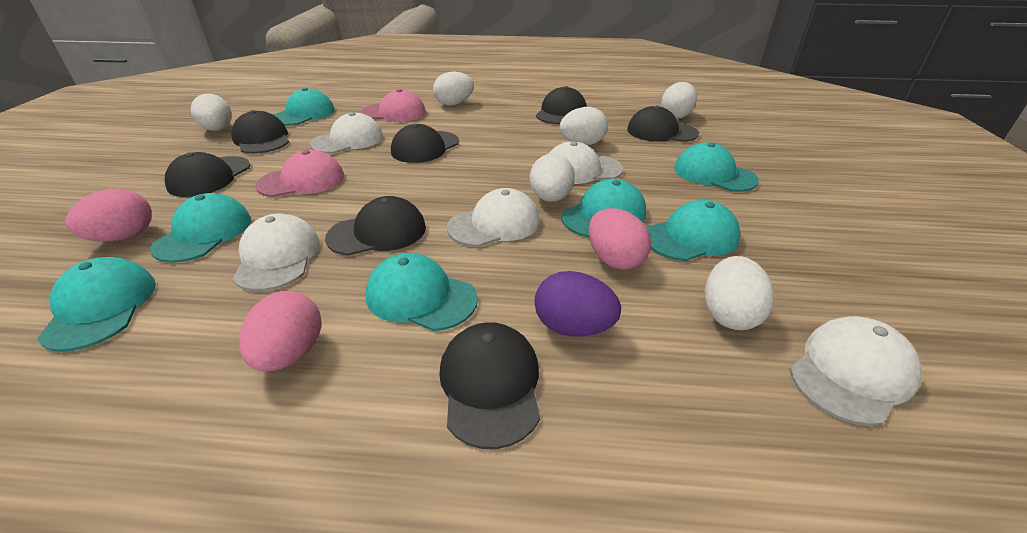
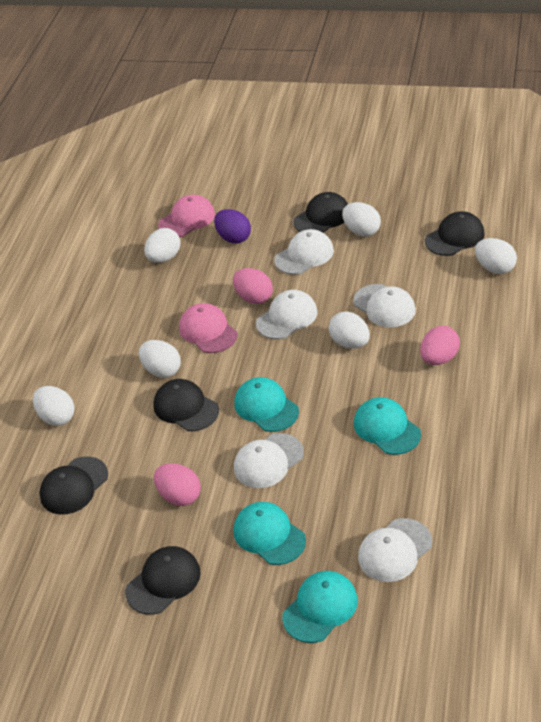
black cap: [165,152,250,197] [231,110,289,154] [325,196,426,256] [391,124,459,163] [439,322,540,449] [536,86,587,124] [627,106,699,142] = 7 -> [39,456,108,515] [125,546,201,615] [153,379,219,431] [293,192,348,233] [425,211,485,256] = 5
turquoise cap: [37,257,156,352] [150,193,251,263] [273,88,335,126] [366,253,478,331] [561,179,646,237] [646,200,741,261] [674,143,759,192] = 7 -> [234,377,299,432] [234,502,306,565] [282,571,358,643] [354,397,421,455] = 4

